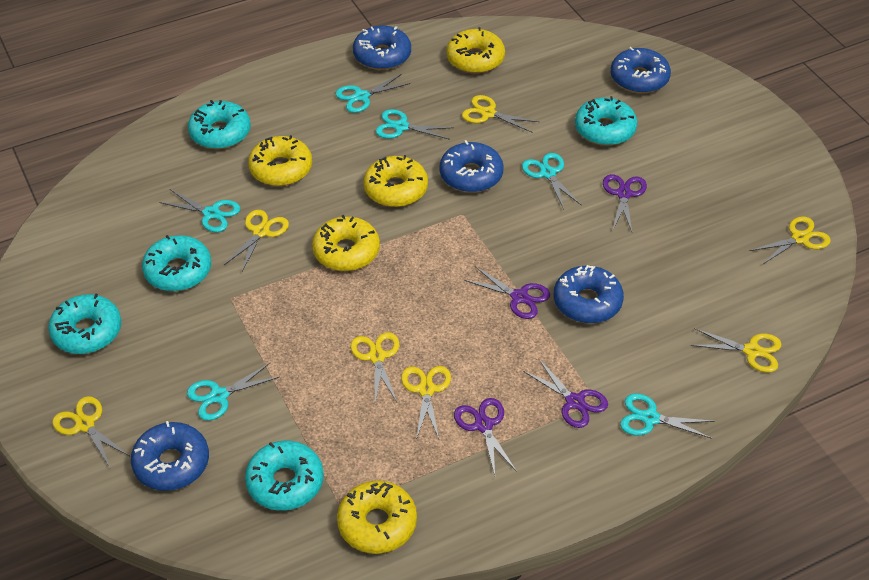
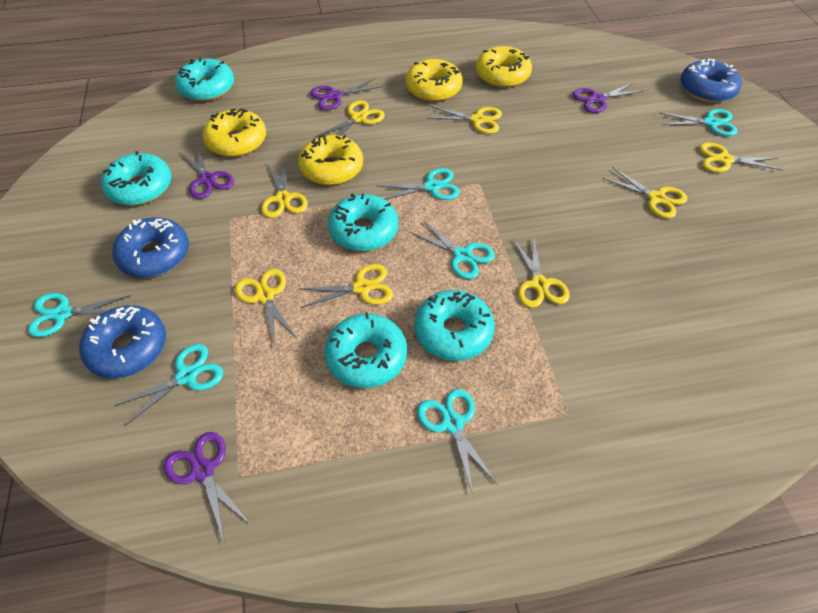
blue donut: [131,421,209,491] [353,26,411,70] [440,140,503,192] [554,265,624,323] [611,47,671,93] = 5 -> [79,305,166,378] [112,218,189,278] [680,59,741,103] = 3
yellow donut: [248,135,312,186] [312,215,380,271] [337,480,417,554] [363,155,428,207] [446,27,505,73] = 5 -> [202,108,266,157] [298,134,363,185] [406,59,463,102] [476,46,532,88] = 4
yellow scissors: [52,396,130,469] [224,210,289,271] [350,332,399,404] [401,366,451,440] [462,95,539,132] [690,328,781,373] [750,216,831,265] = 7 -> [235,269,297,348] [261,159,308,218] [298,264,393,308] [316,100,385,137] [427,106,502,134] [513,239,570,308] [602,167,687,218] [699,142,783,172] = 8

